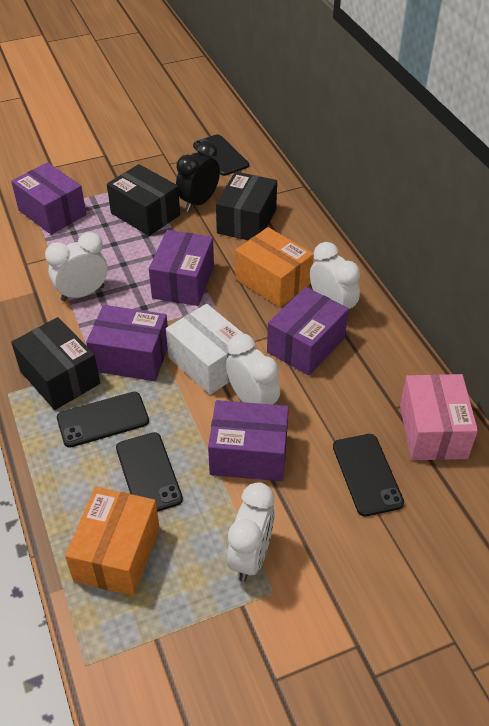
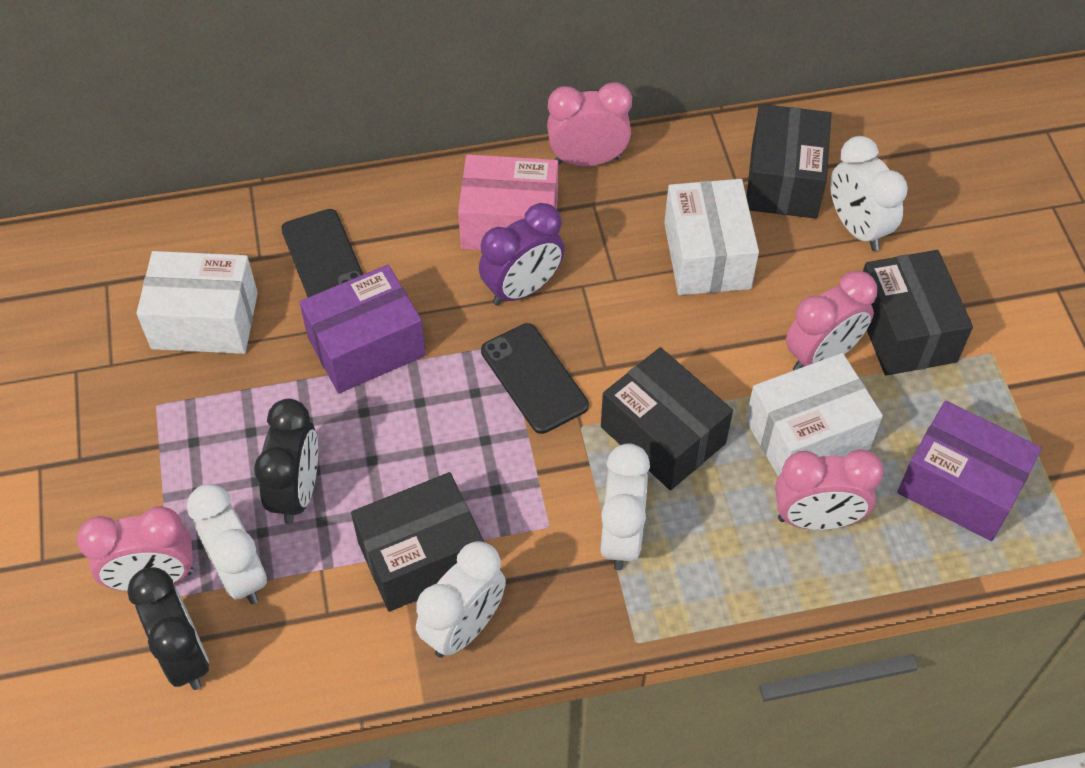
black box: [11,317,100,410] [107,164,180,236] [216,172,277,240] = 3 -> [351,472,484,612] [601,347,733,490] [746,104,831,219] [863,250,973,376] = 4
black clock: [176,141,220,212] = 1 -> [128,567,209,690] [254,399,318,524] = 2
black phone: [57,392,149,448] [116,432,183,512] [193,134,249,176] [333,434,404,517] = 4 -> [281,209,363,297] [481,323,589,434] = 2
orange box: [65,487,159,596] [235,227,314,307] = 2 -> none = 0
pink clock: none = 0 -> [77,506,193,591] [547,82,632,166] [775,449,884,530] [786,271,877,370] = 4
purple box: [11,162,86,235] [86,305,168,381] [149,230,214,306] [208,400,289,481] [267,287,349,375] = 5 -> [299,265,426,393] [897,401,1042,541] = 2
purple clock: none = 0 -> [479,203,565,306] = 1
white box: [166,304,244,395] = 1 -> [136,251,258,354] [664,179,759,295] [746,353,883,477] = 3

